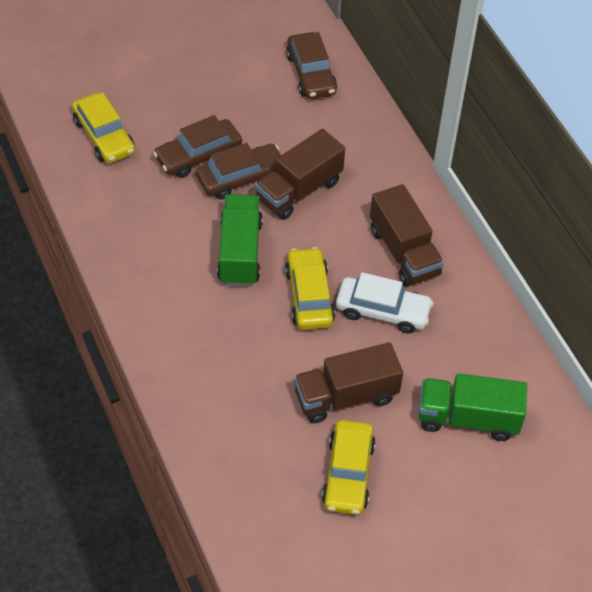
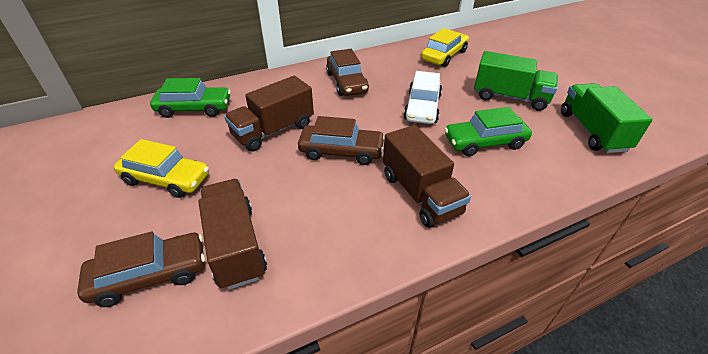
green car: none = 0 -> [150,78,231,118] [444,107,532,156] = 2
yellow car: [72,93,135,163] [285,247,335,330] [322,420,376,515] = 3 -> [114,139,209,198] [421,28,469,67] = 2

